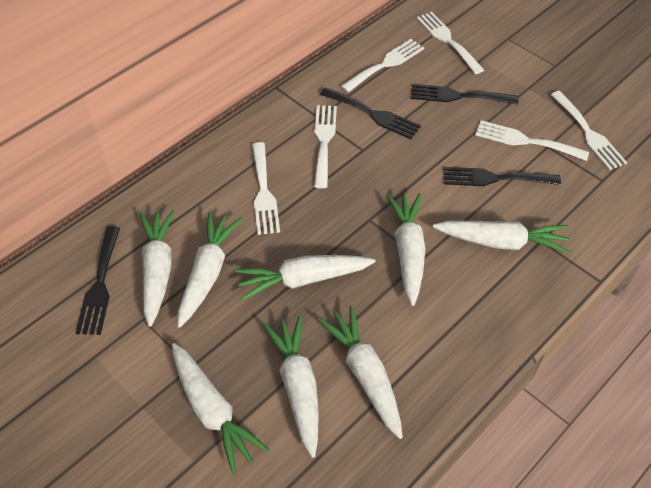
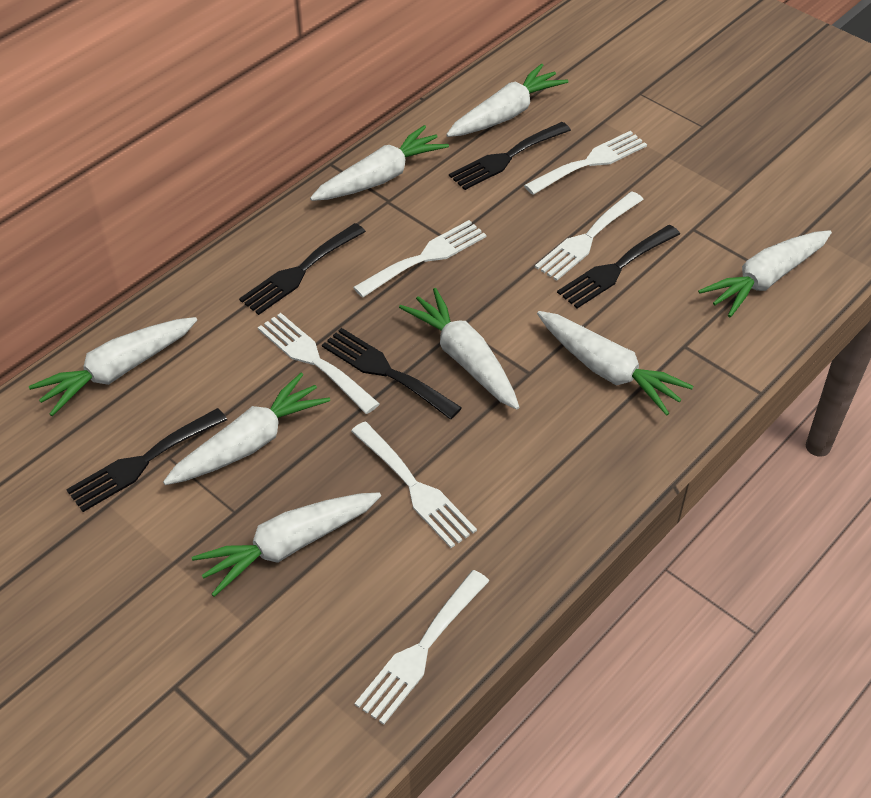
black fork: [76,226,120,335] [320,87,421,139] [411,84,519,105] [443,167,561,186] = 4 -> [66,408,227,512] [239,223,366,315] [322,328,462,419] [449,122,571,190] [557,225,680,309] = 5

